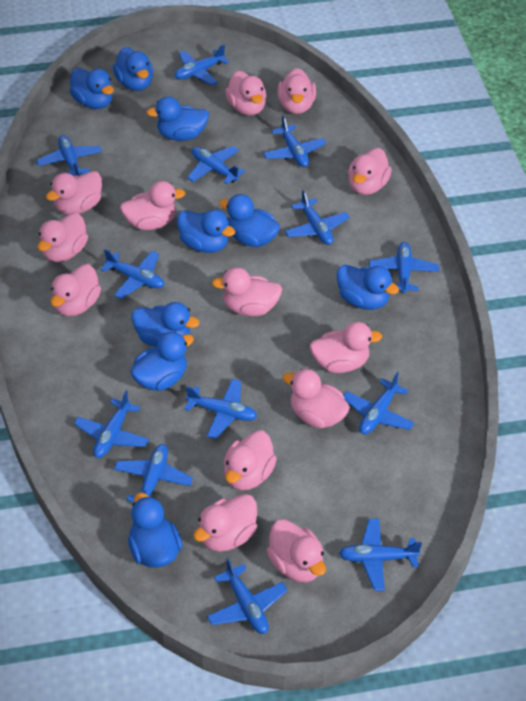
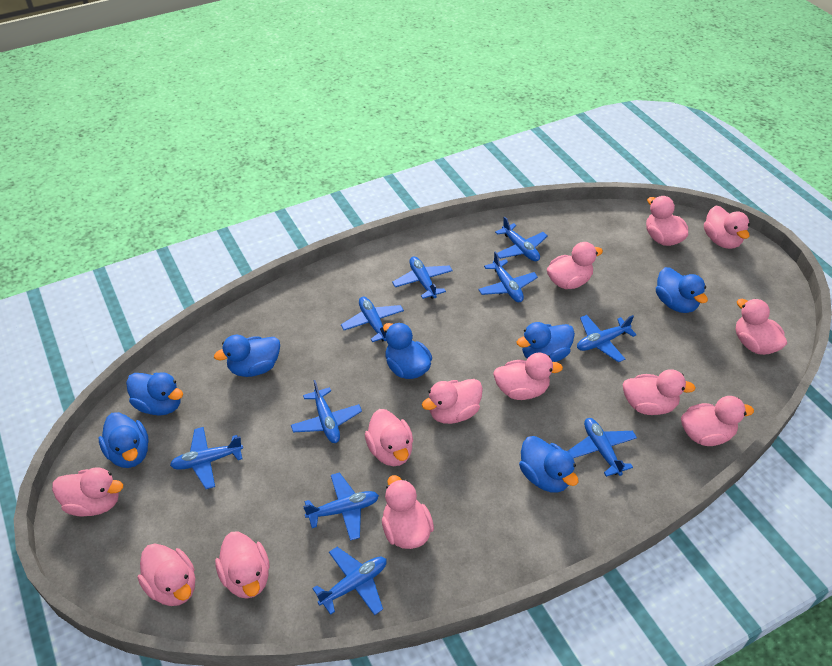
blue duck: [69,68,114,109] [113,47,153,91] [128,493,182,568] [130,331,194,391] [132,302,199,347] [146,96,209,141] [177,209,235,253] [219,194,280,247] [337,265,399,310] = 9 -> [99,412,149,468] [126,372,183,416] [214,335,280,377] [383,322,432,379] [517,322,575,362] [519,436,578,493] [656,267,708,313] = 7
blue plane: [36,135,102,176] [74,390,149,458] [100,249,164,299] [114,444,193,502] [174,44,229,85] [184,379,257,439] [187,146,245,184] [207,558,288,634] [263,115,326,167] [285,190,350,245] [339,519,422,591] [344,372,414,434] [369,242,439,293] = 13 -> [170,427,243,489] [291,380,362,443] [303,472,379,541] [312,547,387,615] [341,297,404,342] [392,256,453,299] [478,251,538,302] [495,217,548,261] [567,418,637,477] [577,315,637,362] = 10

